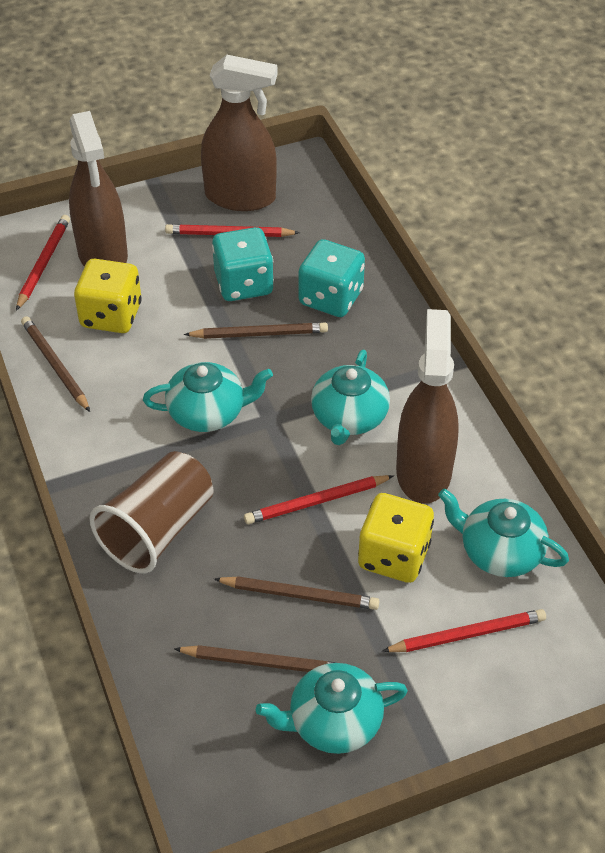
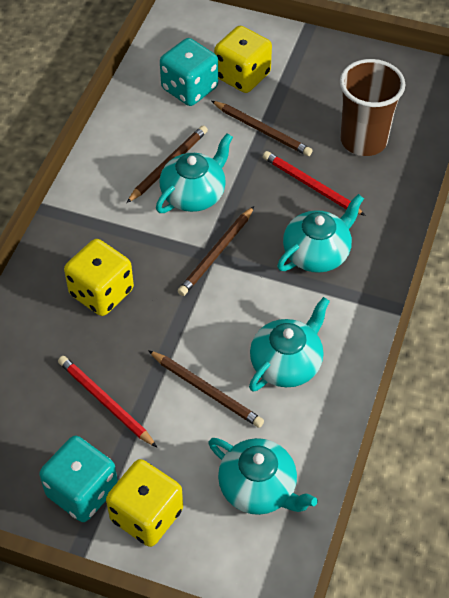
brown spray bottle: [69,111,128,267] [201,55,277,211] [396,309,459,504] = 3 -> none = 0
red pencil: [16,215,70,311] [165,224,300,237] [244,475,394,524] [382,609,546,652] = 4 -> [58,356,157,447] [263,151,366,216] = 2
yellow dice: [74,259,142,333] [358,493,434,583] = 2 -> [64,239,134,316] [106,459,183,547] [214,26,272,93] = 3

